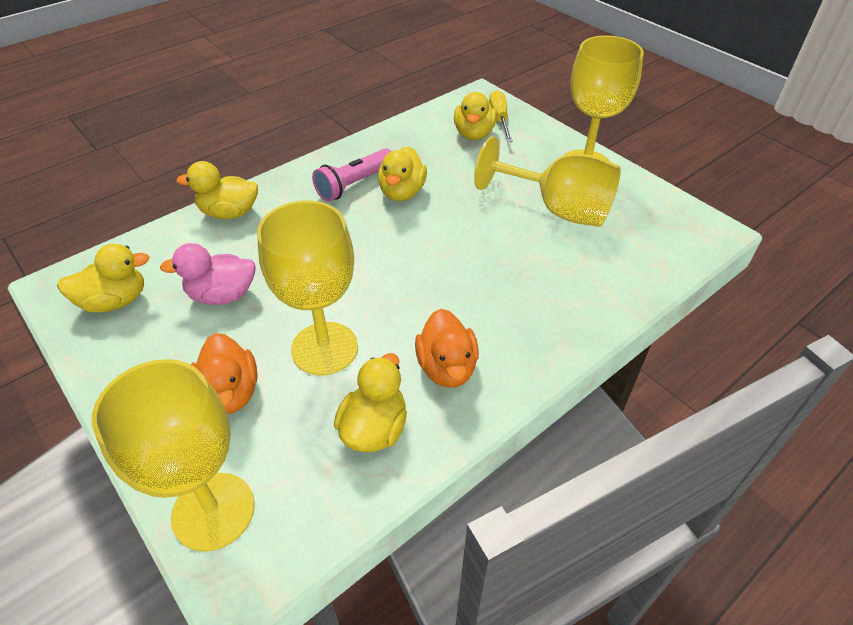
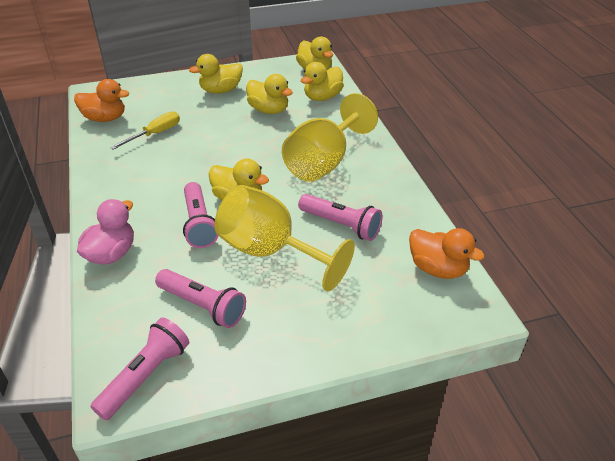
pink flashlight: [312,148,391,202] = 1 -> [90,318,189,420] [155,269,246,328] [183,182,218,248] [298,194,383,241] = 4
yellow goblet: [92,359,255,552] [257,201,358,375] [474,137,621,227] [564,36,644,162] = 4 -> [214,185,355,292] [282,93,378,182] = 2

